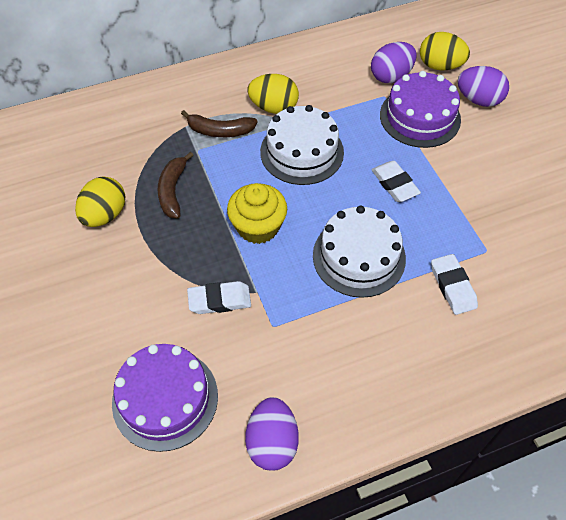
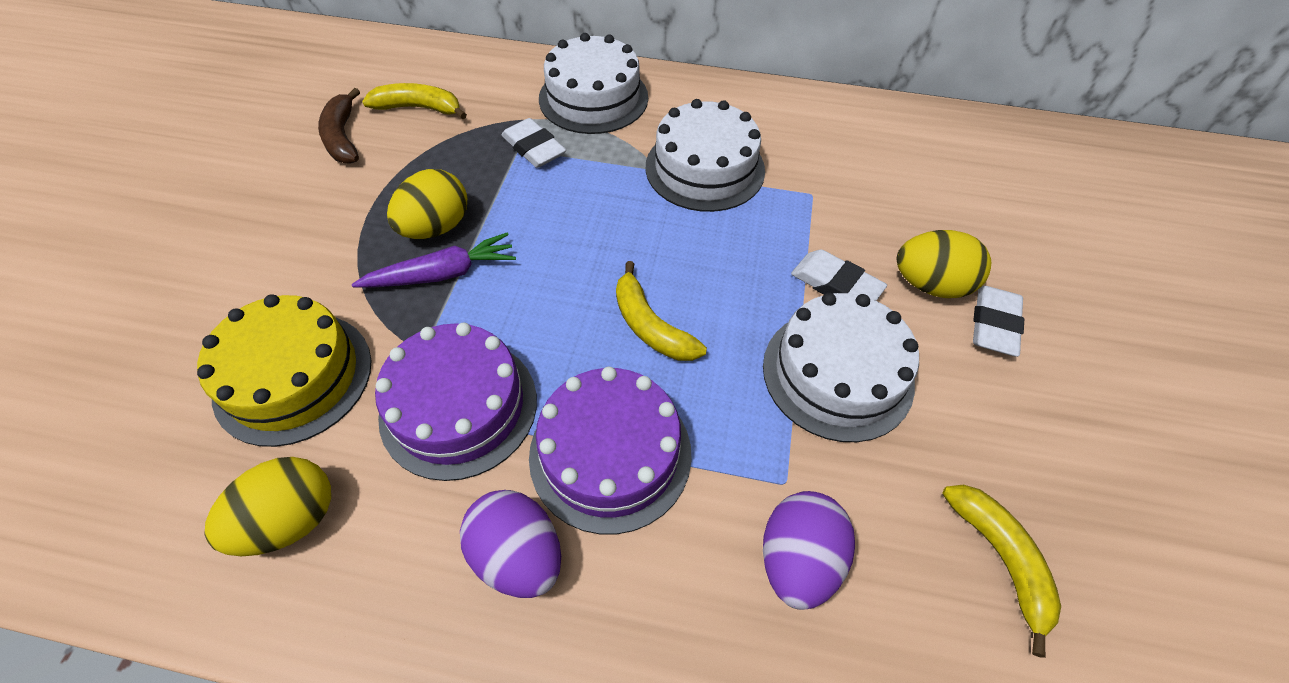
brown banana: [158,152,194,219] [181,110,257,137] = 2 -> [318,88,360,164] = 1
purple carrot: none = 0 -> [352,233,516,288] = 1
purple egg: [245,397,299,471] [371,42,417,83] [457,66,509,107] = 3 -> [460,490,561,598] [763,491,855,610] = 2
white cake: [260,105,344,185] [313,206,406,298] = 2 -> [539,33,648,134] [646,99,765,212] [763,293,919,442] = 3
yellow banana: none = 0 -> [362,83,467,119] [616,261,707,361] [943,484,1061,658] = 3
yellow cake: none = 0 -> [197,294,372,447] = 1
yellow cupcake: [227,183,287,244] = 1 -> none = 0

